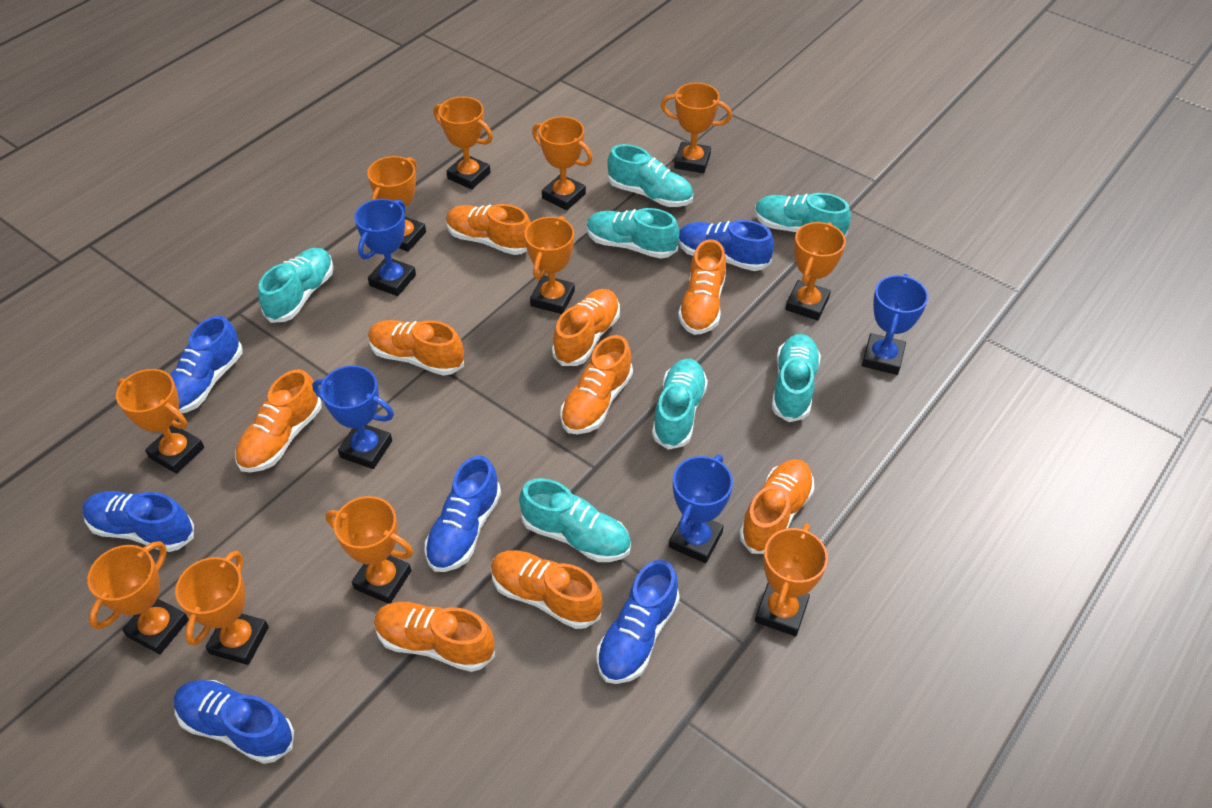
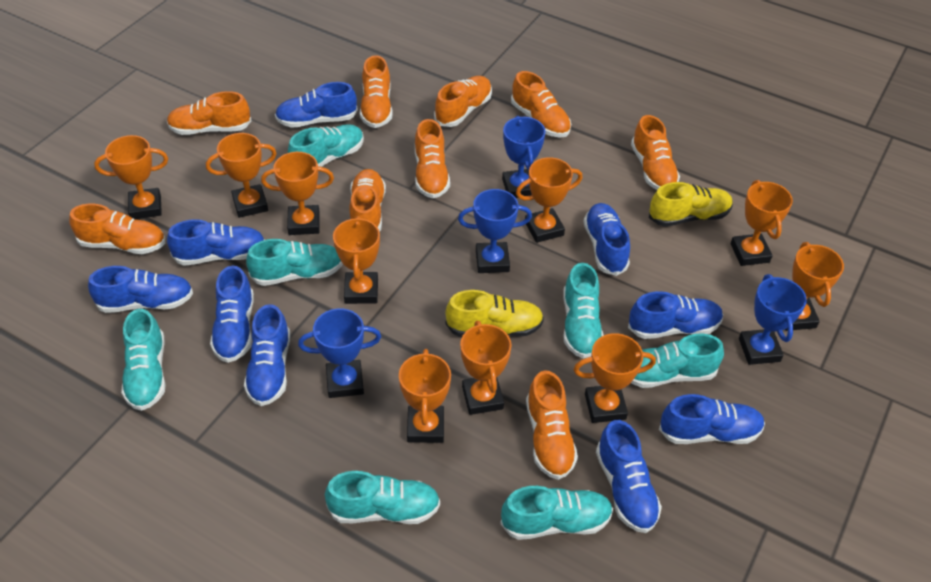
blue shoe: [82,491,194,552] [169,316,243,414] [174,680,294,764] [425,456,501,572] [596,560,680,684] [678,220,774,271] = 6 -> [88,266,193,313] [167,219,264,266] [210,265,254,363] [244,304,290,406] [275,82,357,128] [583,203,630,276] [596,420,662,533] [628,291,723,339] [659,394,765,444] = 9
orange trophy: [87,541,189,654] [116,369,204,474] [175,551,269,665] [325,496,413,604] [367,156,426,252] [434,97,493,190] [524,216,575,314] [532,116,593,211] [661,83,732,173] [755,524,828,636] [785,222,846,320] = 11 -> [94,135,168,219] [206,133,277,218] [261,152,334,235] [333,216,380,304] [399,349,451,443] [460,321,511,415] [516,157,582,243] [573,333,656,423] [730,180,793,266] [785,242,844,331] = 10
yellow shoe: none = 0 -> [446,290,544,337] [649,182,733,226] = 2

